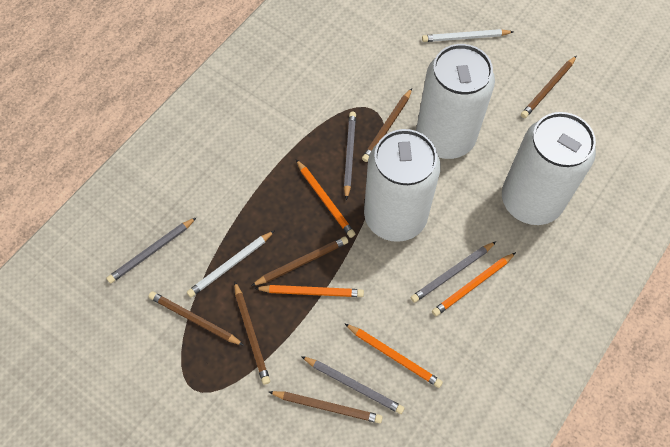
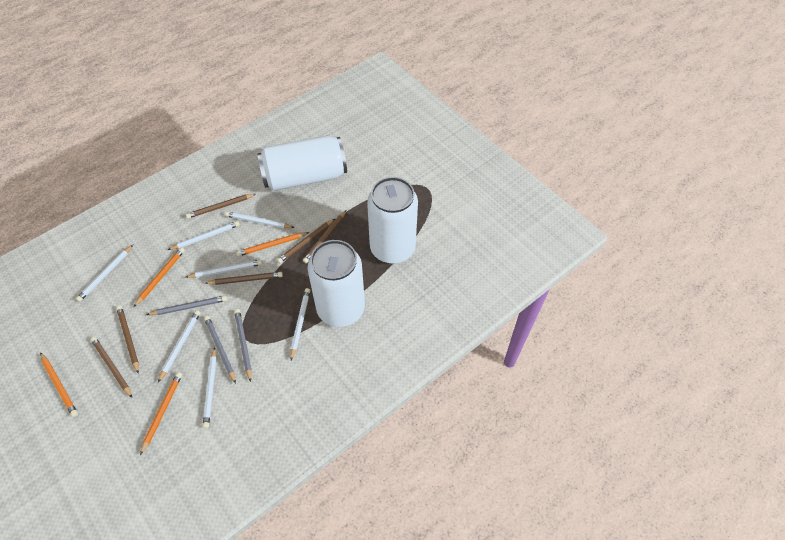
grey pencil: [106,217,197,284] [301,356,404,414] [344,112,356,200] [410,241,496,303] = 4 -> [146,296,227,315] [204,316,236,384] [234,309,252,382] = 3
white pencil: [187,230,275,297] [422,29,514,42] = 2 -> [76,245,133,302] [158,310,201,382] [168,221,240,250] [185,260,262,278] [203,347,217,428] [225,212,295,228] [290,288,310,360] = 7

